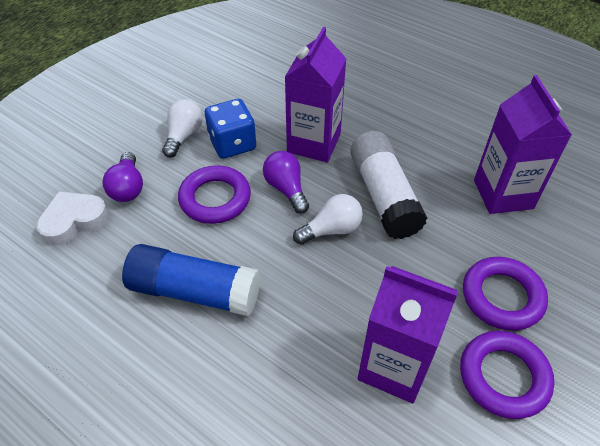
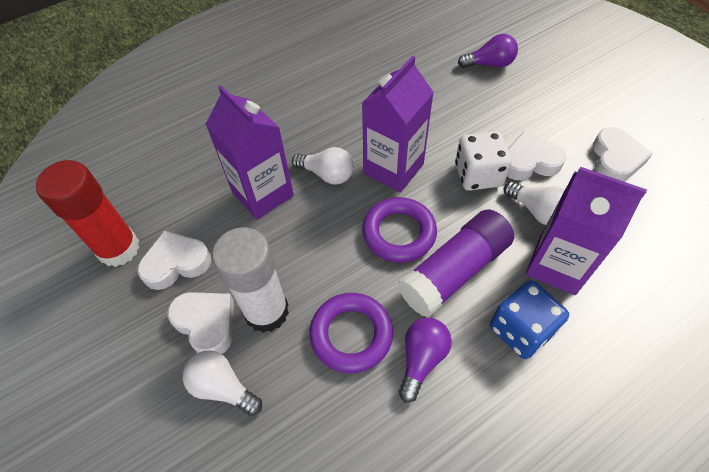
blue glue stick: [122,244,261,316] = 1 -> none = 0
purple glue stick: none = 0 -> [398,209,514,317] = 1
purple ring: [178,165,251,224] [460,331,555,419] [463,257,548,331] = 3 -> [309,293,393,373] [362,197,437,263] = 2
red glue stick: none = 0 -> [36,160,140,267] = 1
white dice: none = 0 -> [455,131,512,191] = 1
white heart: [36,191,109,246] = 1 -> [137,231,211,290] [167,292,234,354] [507,131,566,180] [593,127,653,181] = 4
white light bulb: [162,99,203,158] [293,194,363,245] = 2 -> [183,351,262,416] [292,147,354,185] [504,182,565,225] = 3

